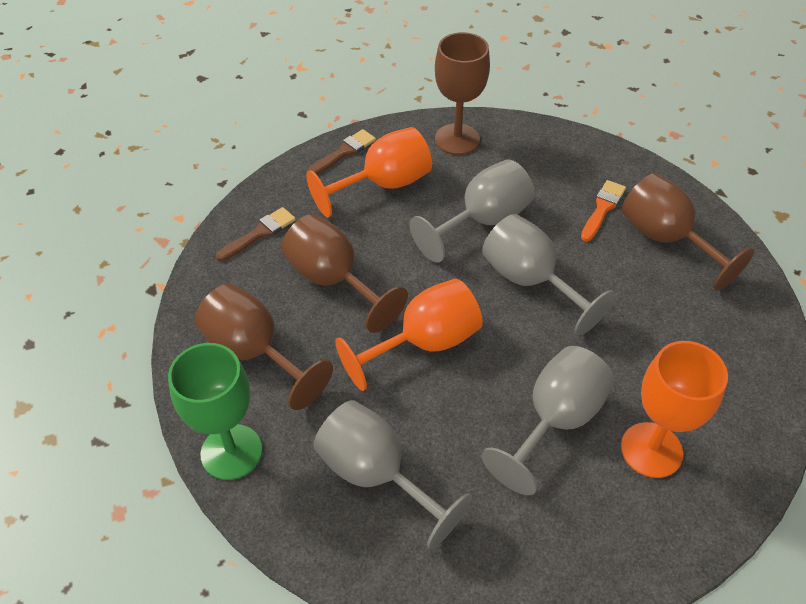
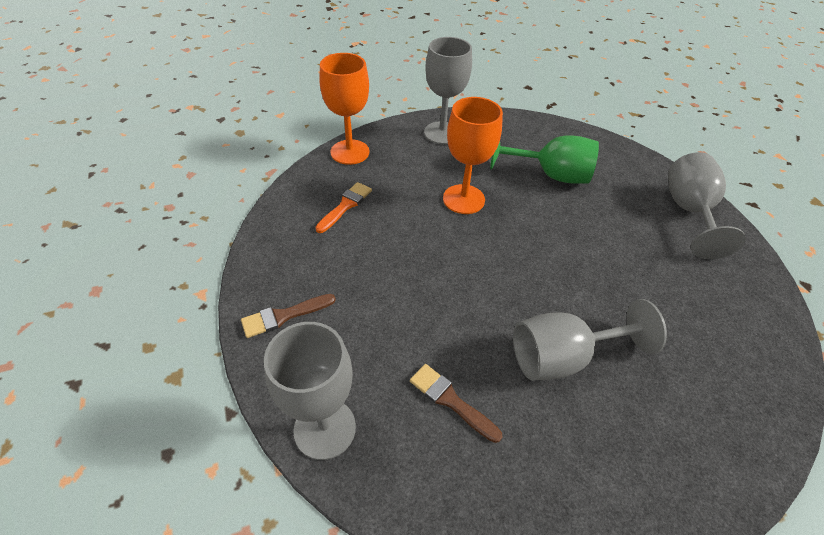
brown goblet: [195,284,333,410] [281,214,408,333] [435,32,490,155] [622,173,755,290] = 4 -> none = 0
orange goblet: [306,127,432,217] [335,279,483,391] [621,341,728,478] = 3 -> [319,53,369,165] [443,97,503,214] = 2

